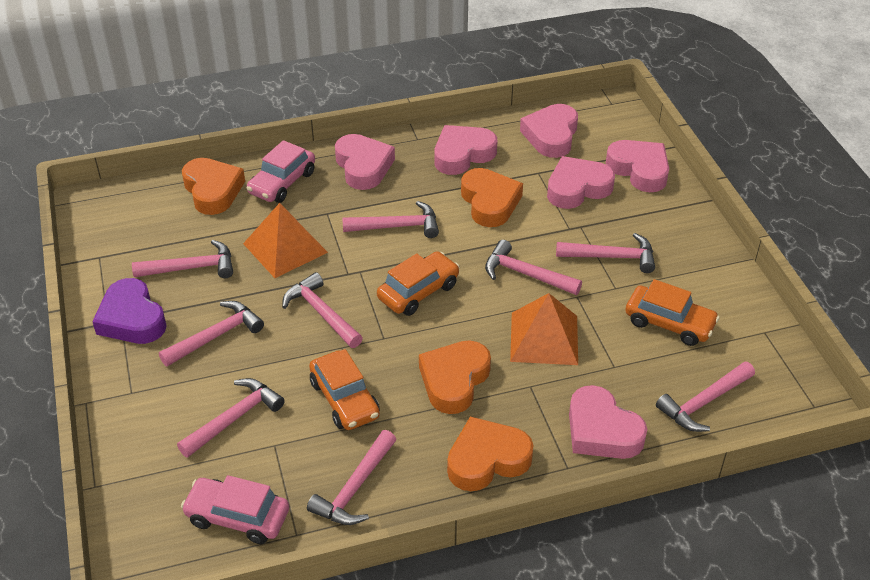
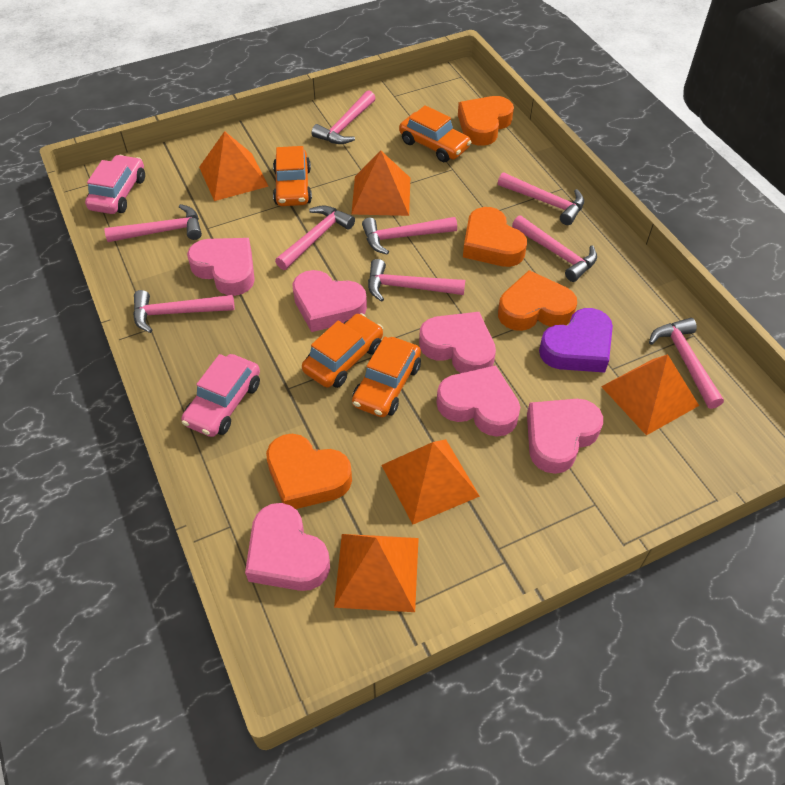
orange car: [309,349,380,430] [377,251,460,316] [625,279,720,346] = 3 -> [273,146,312,206] [302,313,383,388] [352,337,421,417] [399,105,471,162] = 4
orange pyramid: [243,203,328,278] [510,293,578,365] = 2 -> [199,131,268,201] [334,534,419,612] [351,151,410,216] [381,439,480,524] [601,354,699,436] = 5

